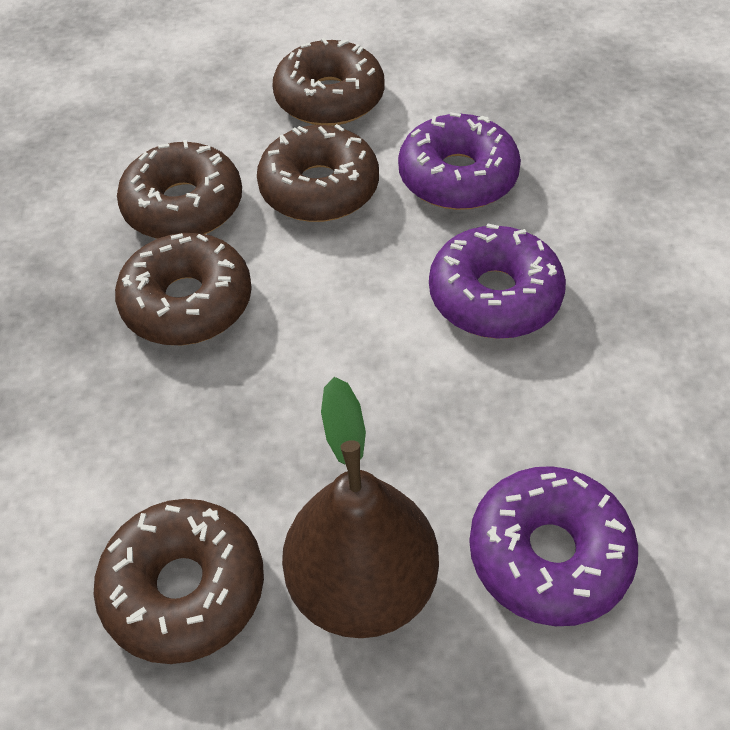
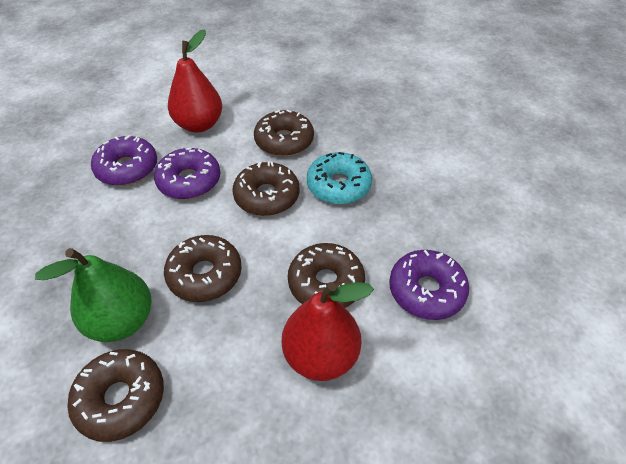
brown pear: [282,377,439,638] = 1 -> none = 0
green pear: none = 0 -> [35,248,152,342] = 1
red pear: none = 0 -> [168,29,222,133] [282,282,374,381] = 2
turquoise donut: none = 0 -> [307,152,372,204] = 1

